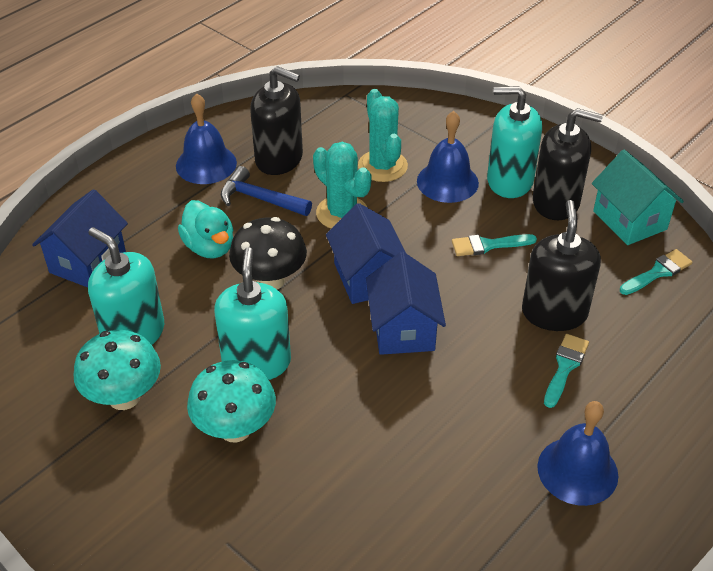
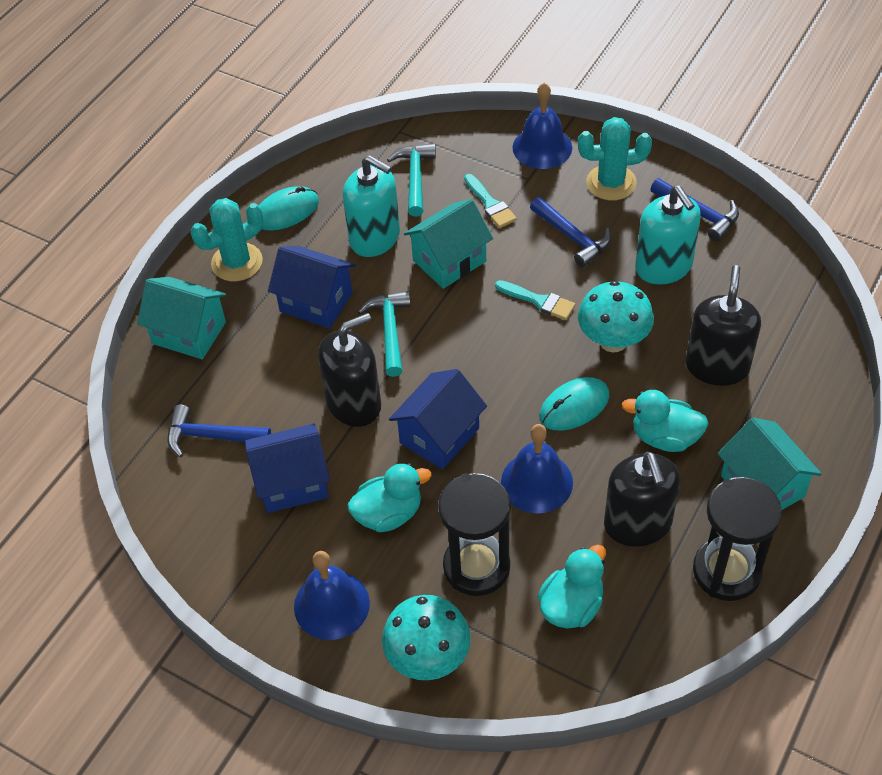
black hourglass: none = 0 -> [438,473,511,596] [693,477,782,601] = 2
black mushroom: [229,217,307,289] = 1 -> none = 0
blue hammer: [221,166,312,216] = 1 -> [168,405,271,457] [530,197,611,267] [650,178,739,242] = 3
turquoise brush: [452,234,537,256] [544,334,589,408] [620,249,692,295] = 3 -> [464,174,517,228] [495,280,576,320] = 2
turquoise duck: [178,200,233,259] = 1 -> [347,464,431,532] [537,545,606,629] [621,390,709,452] = 3
turquoise hammer: none = 0 -> [358,291,411,377] [387,144,436,217] = 2
turquoise house: [592,150,684,245] = 1 -> [137,277,226,359] [404,199,493,289] [718,418,822,510] = 3
turquoise mouse: none = 0 -> [259,186,319,231] [539,377,609,431] = 2
turquoise soap dispenser: [88,227,164,345] [214,247,291,380] [487,86,542,198] = 3 -> [343,155,400,257] [635,186,701,285] = 2

